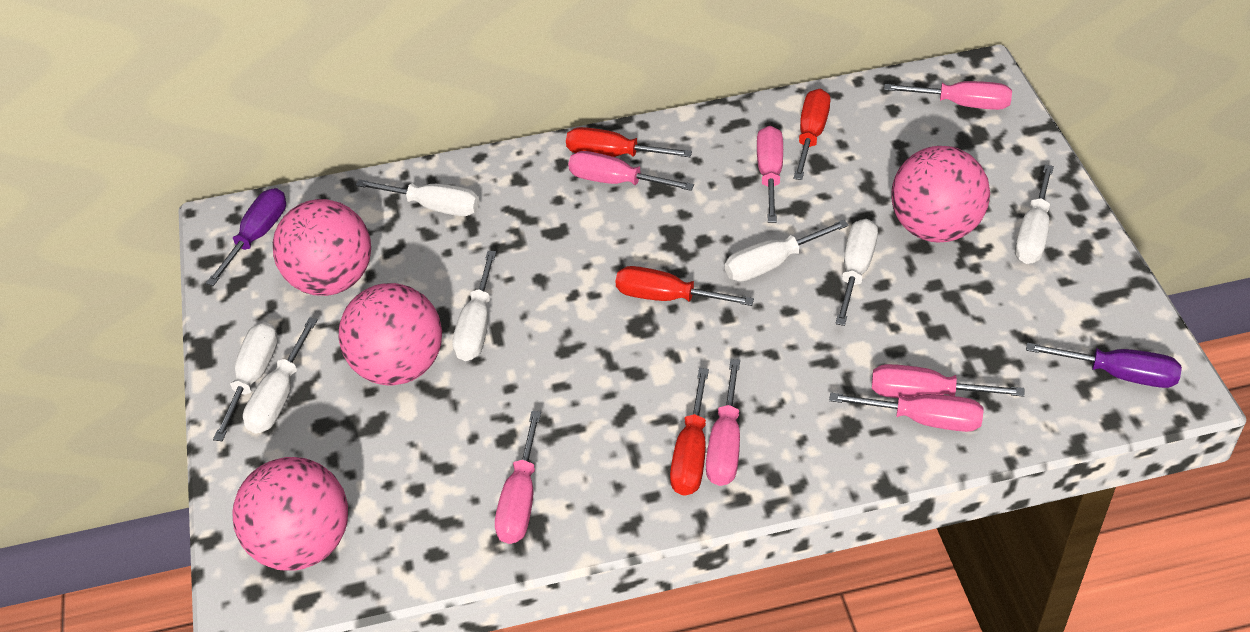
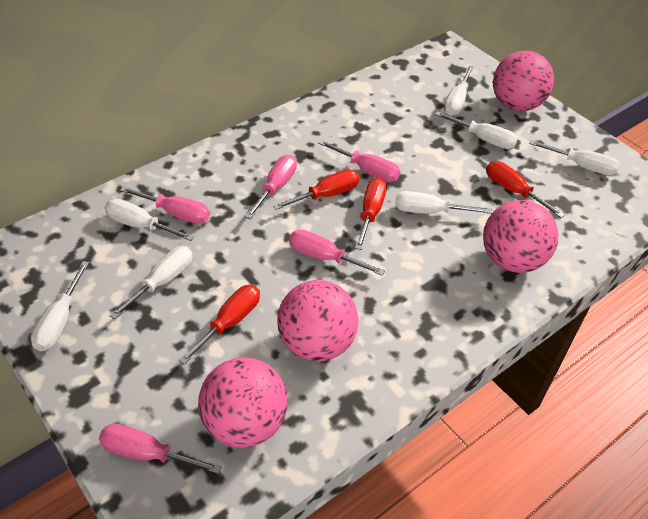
pink screwdriver: [495,411,541,544] [568,151,694,191] [706,359,740,486] [757,126,783,223] [829,393,984,432] [872,364,1025,398] [884,81,1012,110] = 7 -> [99,424,222,474] [120,186,210,224] [245,155,297,219] [289,230,385,276] [318,140,400,182] = 5
purple screwdriver: [206,188,286,286] [1026,342,1182,388] = 2 -> none = 0

